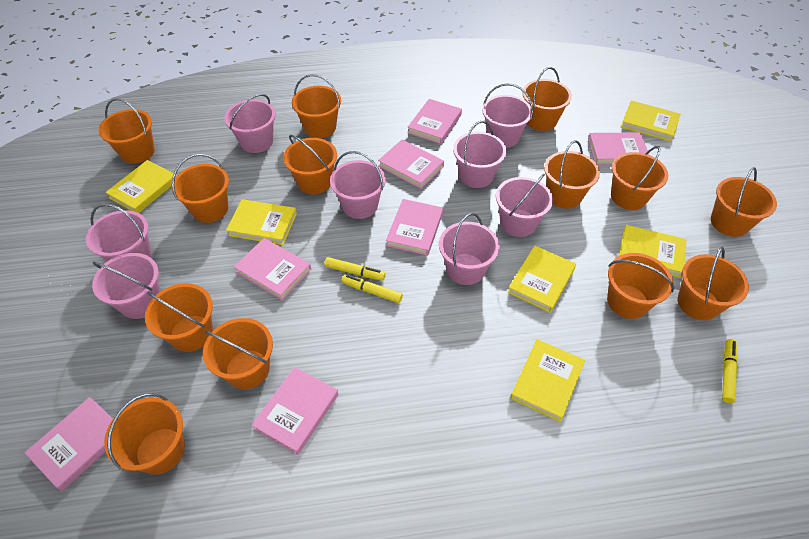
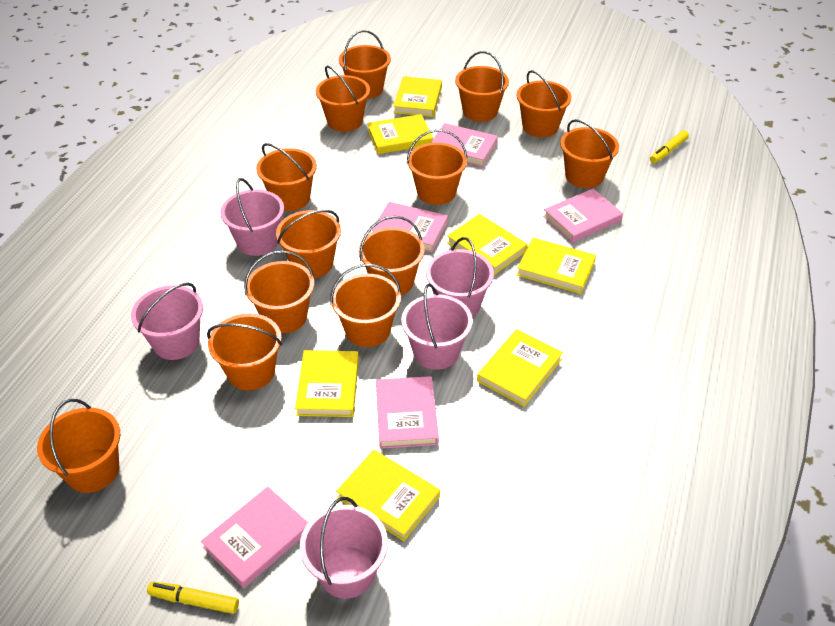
pink book: [24,397,113,491] [234,238,311,300] [252,367,338,455] [378,140,444,189] [386,199,443,256] [408,99,462,144] [588,132,649,165] = 7 -> [201,486,308,588] [372,202,448,252] [376,376,439,449] [431,123,498,167] [543,189,623,243] = 5
pink bucket: [86,203,152,261] [92,253,160,319] [224,94,276,153] [330,151,386,219] [439,213,500,285] [453,121,506,188] [482,83,533,148] [496,174,553,237] = 8 -> [131,283,203,360] [220,178,284,256] [300,497,388,599] [401,283,473,370] [426,237,494,317] = 5
yellow book: [106,160,176,213] [226,199,297,245] [508,246,576,313] [510,339,585,422] [619,225,687,278] [621,100,681,142] = 6 -> [295,350,359,417] [336,450,440,541] [367,114,433,154] [393,76,442,117] [447,214,528,275] [477,329,563,407] [516,238,596,294] = 7
yellow marker: [324,257,386,281] [341,274,403,303] [722,339,738,403] = 3 -> [147,582,239,614] [650,130,689,163] = 2

